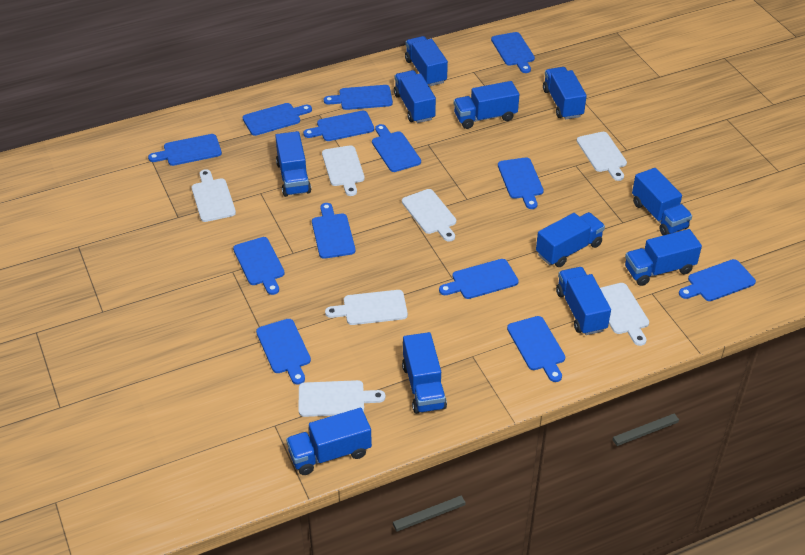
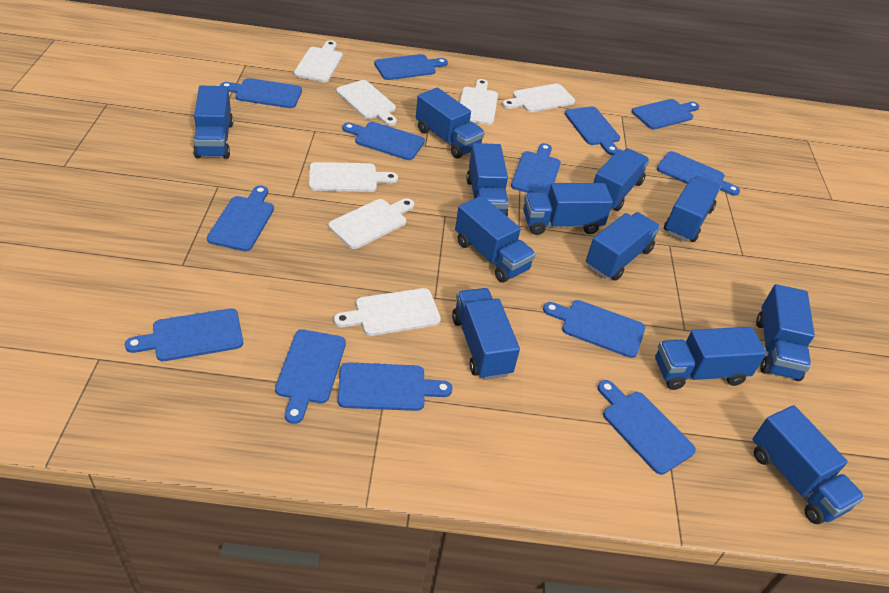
blue truck: [275,131,311,197] [286,408,372,475] [394,70,436,123] [402,332,447,414] [405,36,448,86] [454,81,520,129] [536,212,605,267] [543,67,587,119] [556,267,611,335] [625,229,702,286] [632,168,692,235] = 11 -> [193,86,233,159] [416,87,485,158] [452,288,520,380] [455,196,536,283] [466,143,509,217] [523,183,613,235] [586,212,660,281] [593,148,650,211] [655,327,767,390] [664,176,721,242] [752,405,865,524] [756,284,815,381] = 12

